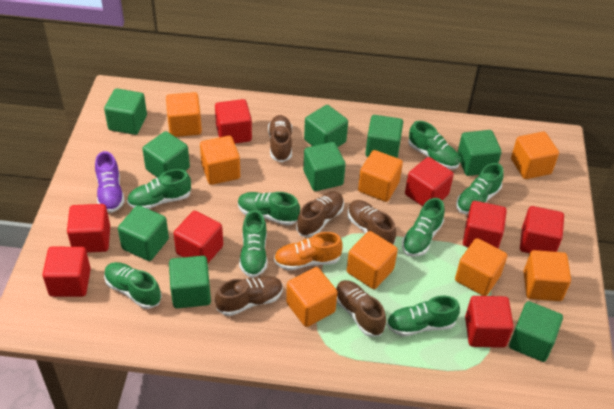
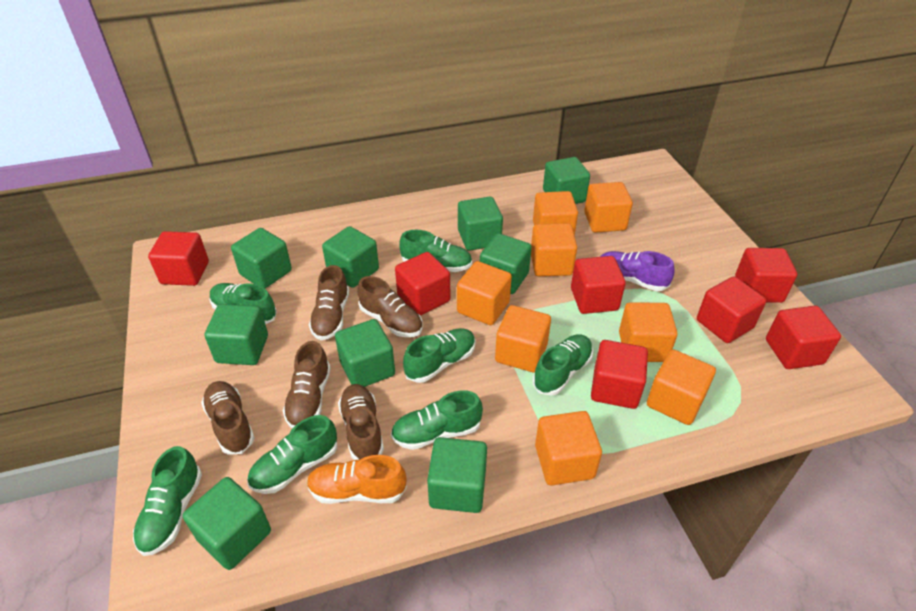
green shoe: [104,262,162,309] [127,169,191,209] [238,192,300,226] [239,210,267,278] [387,296,460,336] [402,198,445,257] [408,121,460,169] [456,163,504,214] = 8 -> [133,446,202,556] [210,283,277,324] [247,415,337,494] [391,390,483,450] [399,230,472,272] [403,328,476,383] [533,334,593,396] = 7
red cube: [42,247,91,297] [67,204,110,253] [173,211,223,263] [215,99,252,144] [405,157,454,206] [463,201,507,249] [465,296,514,348] [520,206,564,253] = 8 -> [148,231,209,286] [395,252,450,316] [571,256,626,314] [591,340,648,409] [697,276,766,343] [735,248,797,303] [766,306,841,369] = 7

